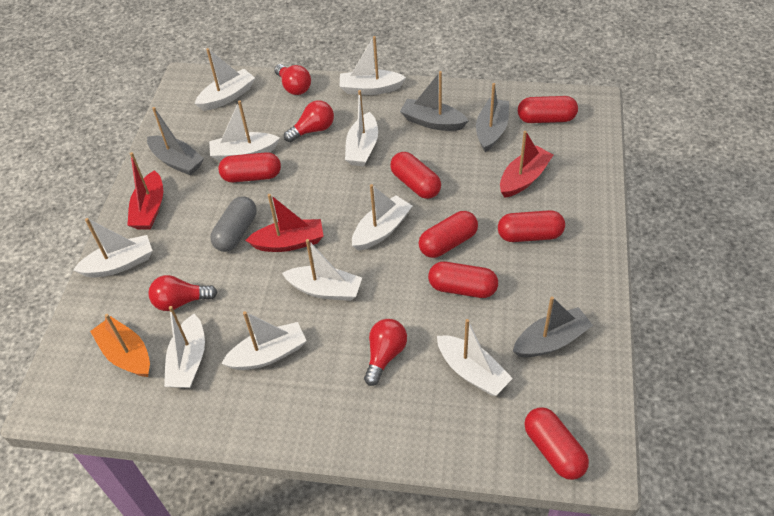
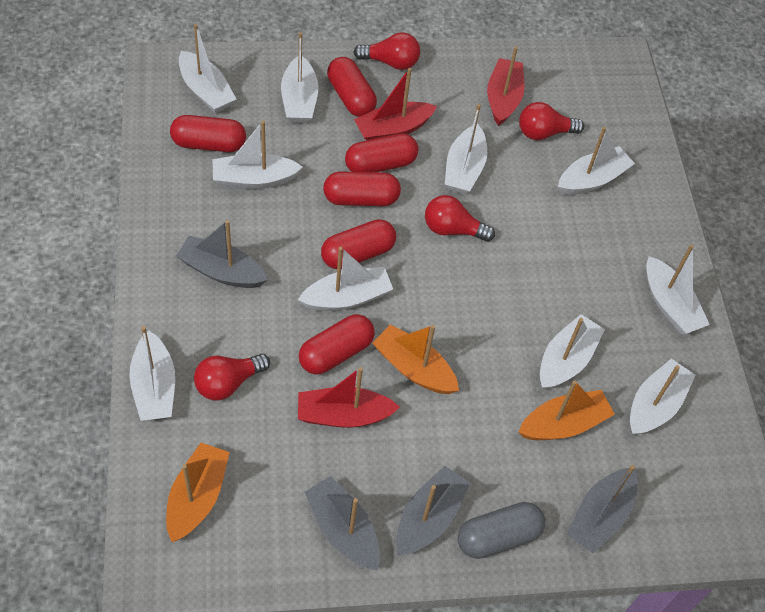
orange boat: [90,314,150,377] = 1 -> [166,443,230,542] [372,325,459,394] [519,380,615,440] = 3
red capsule: [218,152,281,182] [390,152,441,199] [418,211,478,258] [428,262,498,298] [498,210,565,242] [518,96,578,123] [524,407,589,480] = 7 -> [170,115,246,152] [299,314,375,374] [321,219,396,269] [323,171,401,206] [327,57,377,117] [345,134,418,172] = 6

